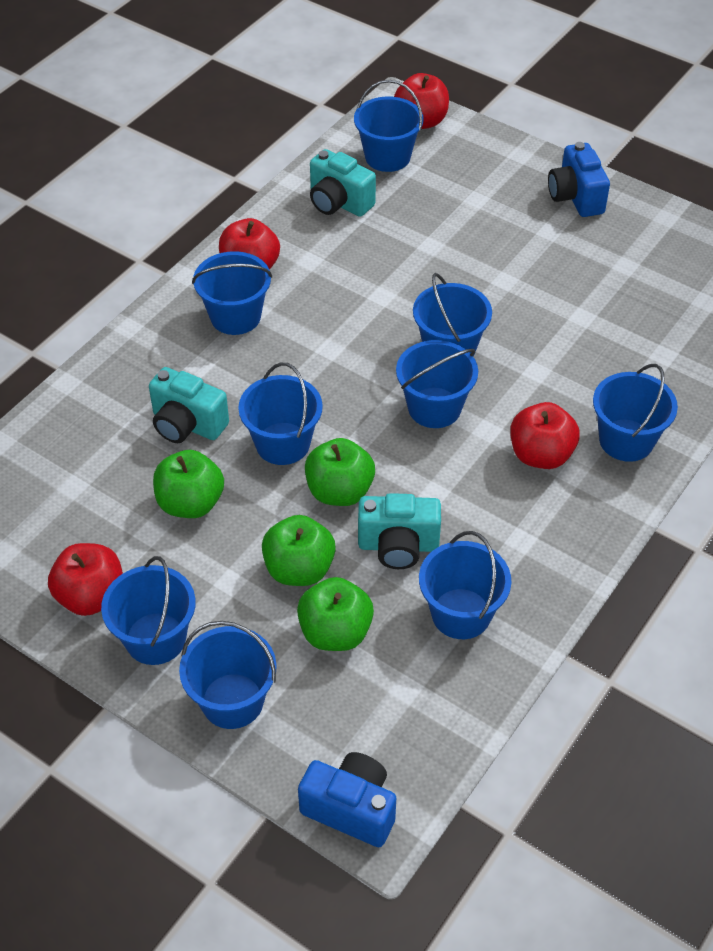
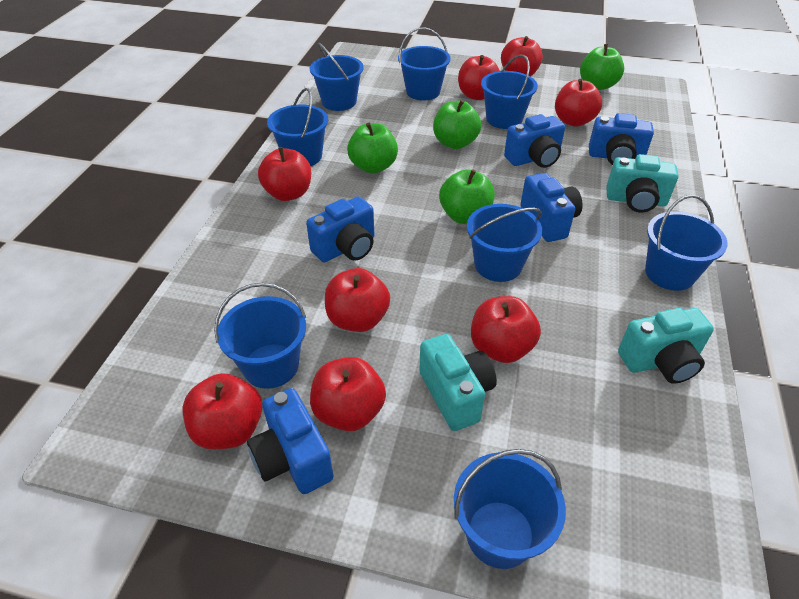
blue bucket: [101,556,196,665] [179,621,277,729] [192,251,272,335] [238,363,323,465] [354,80,423,172] [396,340,478,428] [413,273,492,357] [419,531,511,639] [593,364,678,462] = 9 -> [214,283,306,389] [267,88,328,166] [310,42,364,111] [398,27,451,101] [454,449,566,569] [467,204,542,282] [481,55,538,129] [645,195,728,291] = 8
blue camera: [298,752,396,847] [548,142,610,217] = 2 -> [247,388,334,494] [306,196,374,262] [504,114,565,168] [520,173,583,242] [589,113,654,165] = 5
red apple: [48,543,123,616] [219,218,280,270] [394,73,449,129] [510,402,580,469] = 4 -> [183,373,262,449] [258,147,311,201] [310,357,386,431] [325,268,390,332] [458,55,500,100] [471,296,541,363] [501,36,543,77] [555,79,602,127] = 8

